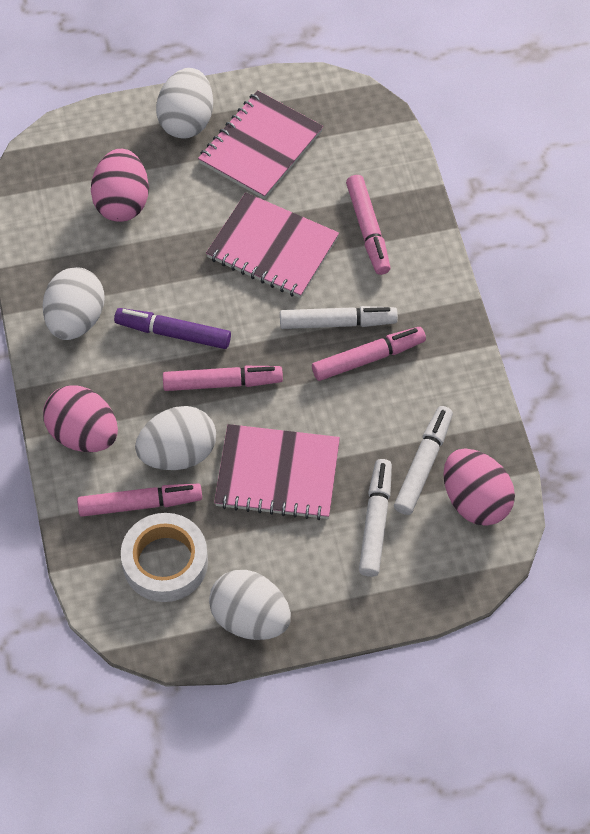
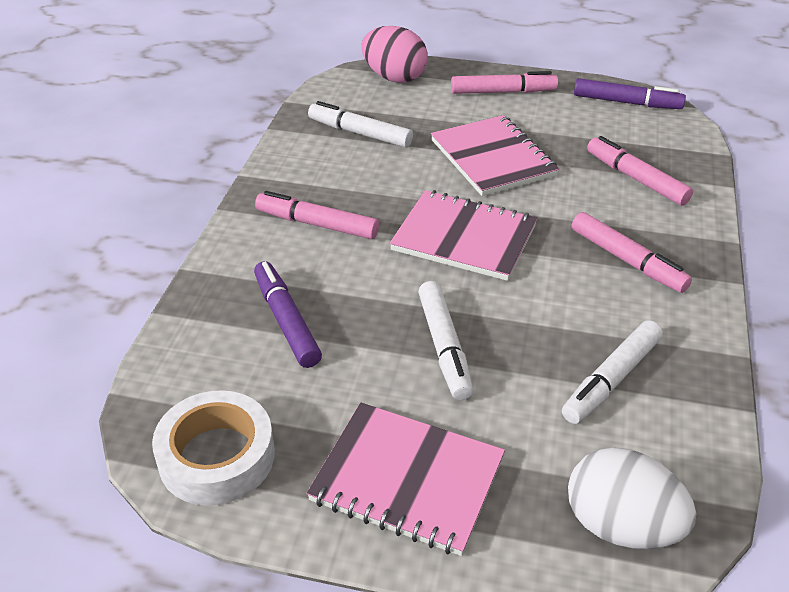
pink egg: [43,385,118,452] [91,149,149,222] [443,448,515,526] = 3 -> [362,26,428,83] = 1
purple marker: [114,308,231,349] = 1 -> [254,261,322,368] [574,78,686,109] = 2
white egg: [43,267,105,340] [135,406,216,470] [156,68,213,139] [209,570,291,640] = 4 -> [568,447,696,549] = 1

